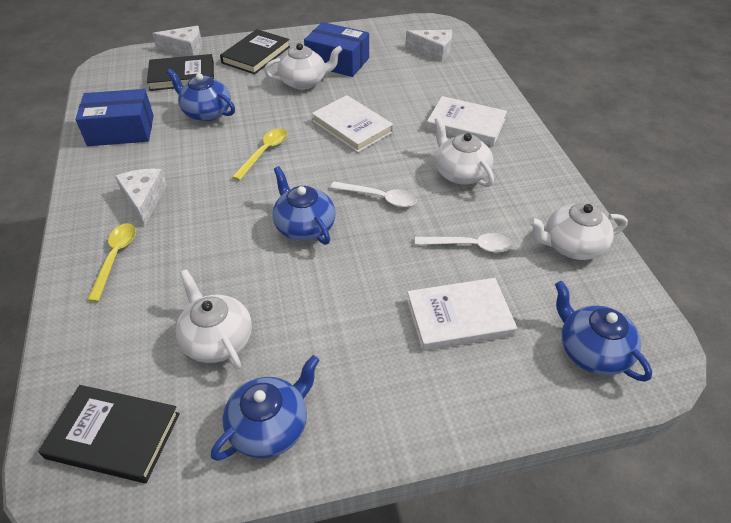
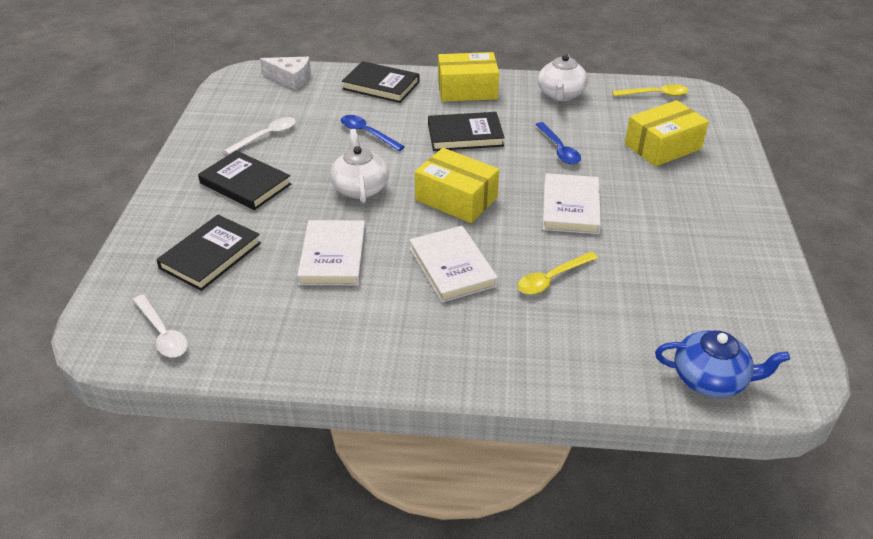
black book: [38,385,180,483] [147,54,214,91] [220,29,290,74] = 3 -> [156,215,261,291] [198,150,291,210] [342,61,419,103] [428,112,505,151] = 4
blue box: [75,89,154,146] [304,22,369,77] = 2 -> none = 0
blue spoon: none = 0 -> [341,115,405,151] [535,122,581,165] = 2
blue teapot: [166,69,235,122] [211,355,319,461] [272,166,335,245] [555,281,652,382] = 4 -> [655,330,790,398] = 1
white cheese: [115,169,167,226] [152,26,202,56] [406,30,452,61] = 3 -> [260,57,311,90] = 1
white teapot: [176,269,252,370] [264,43,342,90] [435,117,494,187] [529,203,628,260] = 4 -> [330,129,389,203] [538,54,588,101] = 2
yellow box: none = 0 -> [415,148,499,223] [438,52,499,102] [625,100,709,167] = 3

